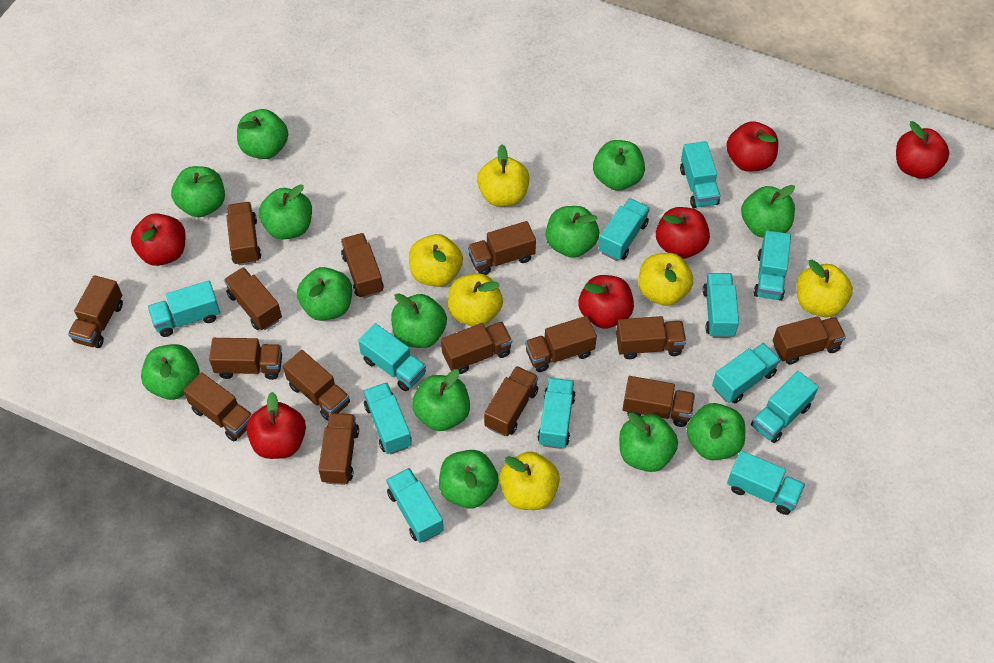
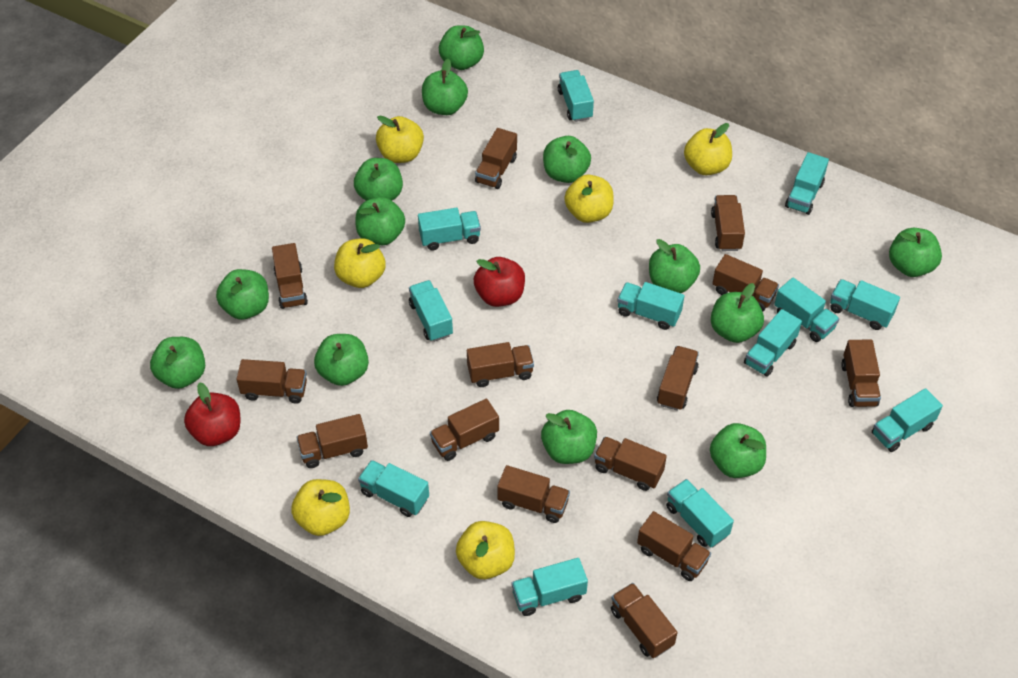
brown truck: [68,275,123,348] [183,372,253,441] [209,338,282,380] [224,267,282,330] [226,202,261,266] [283,350,350,420] [318,413,359,485] [341,233,384,298] [441,322,512,374] [468,221,536,275] [484,366,538,436] [525,316,597,372] [616,316,686,359] [623,376,695,427] [773,316,846,365] = 15 -> [237,359,307,404] [272,243,308,309] [296,414,368,468] [430,399,499,461] [467,342,534,387] [475,128,517,189] [497,465,570,523] [594,436,667,491] [611,583,678,658] [637,511,711,581] [657,346,699,411] [711,195,745,251] [712,254,779,312] [841,340,881,407] = 14
red apple: [131,213,186,266] [247,392,306,459] [579,275,634,328] [656,207,710,259] [726,121,778,172] [896,121,949,179] = 6 -> [184,382,240,446] [474,257,525,307] = 2

